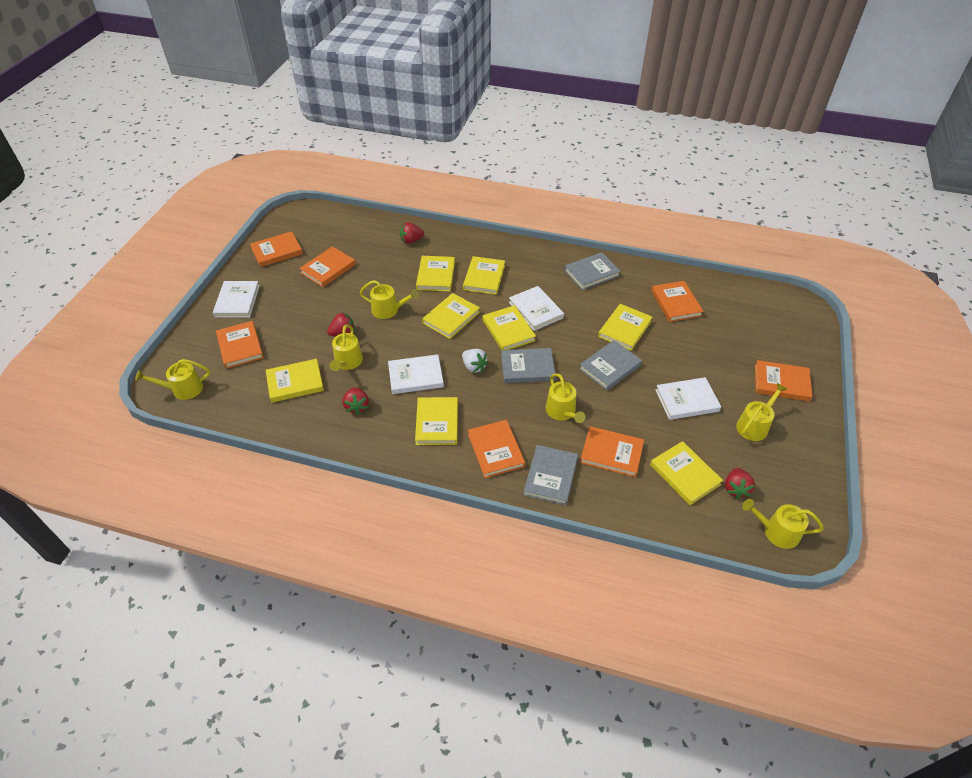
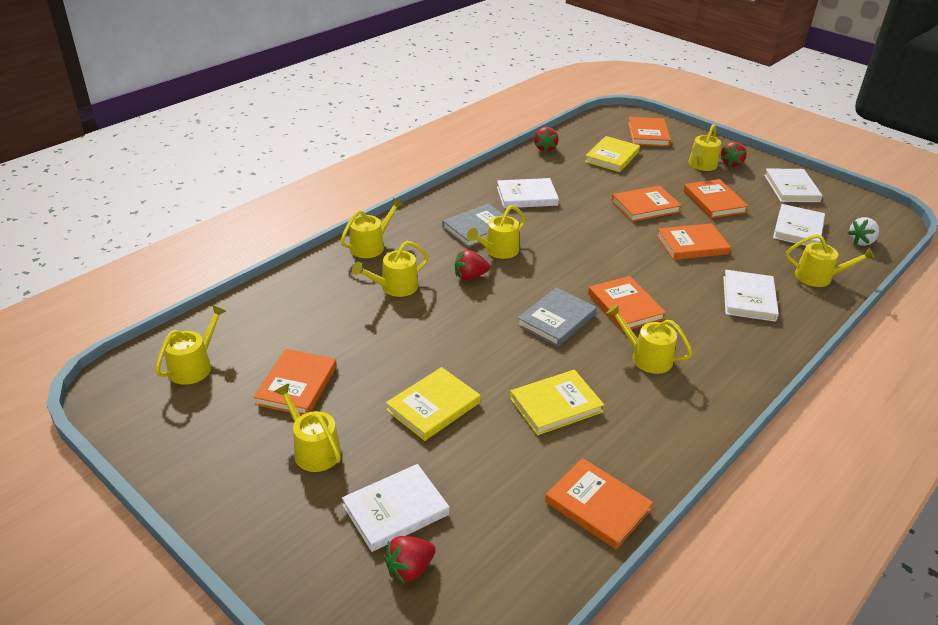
grey book: [501,348,556,383] [524,445,578,505] [564,252,621,290] [579,340,642,390] = 4 -> [442,204,503,248] [517,287,597,347] = 2
white book: [213,281,260,318] [388,354,444,394] [509,286,564,331] [655,377,721,420] = 4 -> [342,464,449,552] [497,178,559,208] [723,270,779,322] [764,168,823,202] [773,204,825,246] = 5
yellow book: [266,359,324,403] [415,397,458,445] [416,256,455,291] [422,293,480,339] [463,256,505,295] [483,305,536,350] [598,304,652,351] [650,441,723,505] = 8 -> [386,367,481,441] [510,370,604,435] [585,136,640,172] = 3
yellow watering can: [135,359,210,400] [329,324,363,371] [360,280,419,319] [546,373,585,423] [736,383,787,441] [742,499,824,549] = 6 -> [155,305,226,385] [274,383,341,472] [340,198,403,258] [352,241,429,297] [467,205,525,259] [607,304,693,374] [688,124,721,171] [786,234,875,287] = 8

